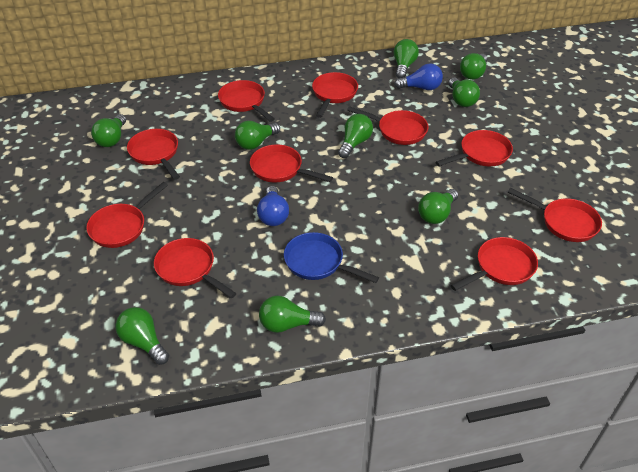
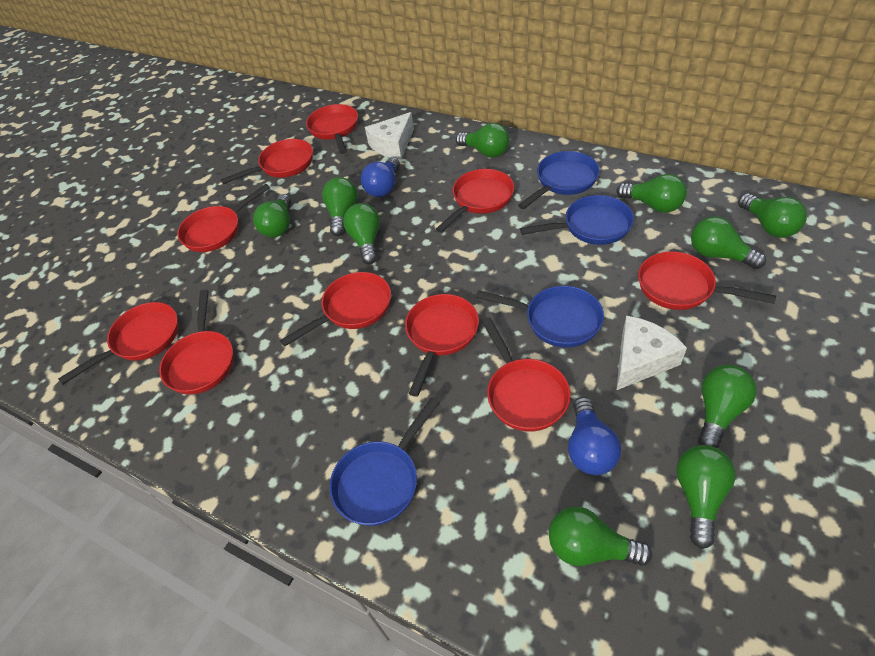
blue pan: [284,232,379,283] = 1 -> [329,397,440,526] [476,286,604,348] [518,151,600,209] [520,195,634,245] = 4
green light bulb: [91,114,126,147] [115,307,169,365] [235,121,280,150] [259,295,326,333] [338,114,373,158] [394,39,419,78] [418,189,458,224] [448,77,480,107] [460,53,487,80] = 9 -> [253,194,291,237] [322,177,357,236] [343,203,380,265] [456,123,510,158] [549,507,652,566] [616,174,687,213] [676,445,735,549] [691,216,766,269] [698,365,757,448] [738,193,807,238] = 10
white cheese: none = 0 -> [365,112,414,159] [616,315,687,390] = 2

